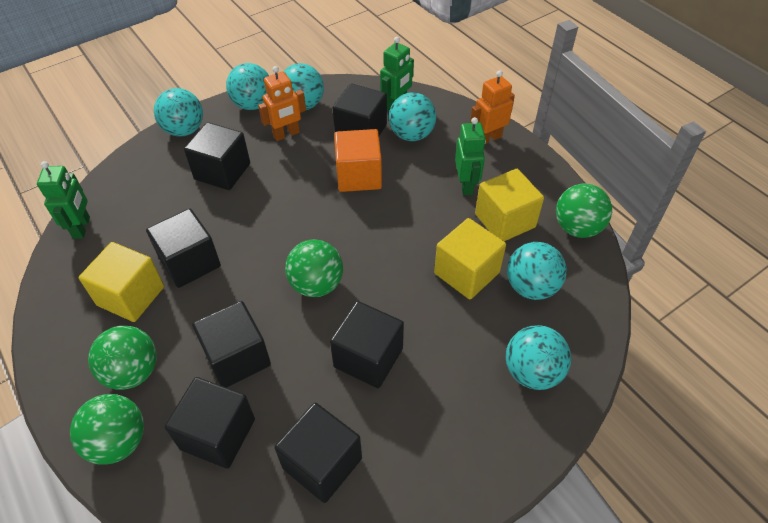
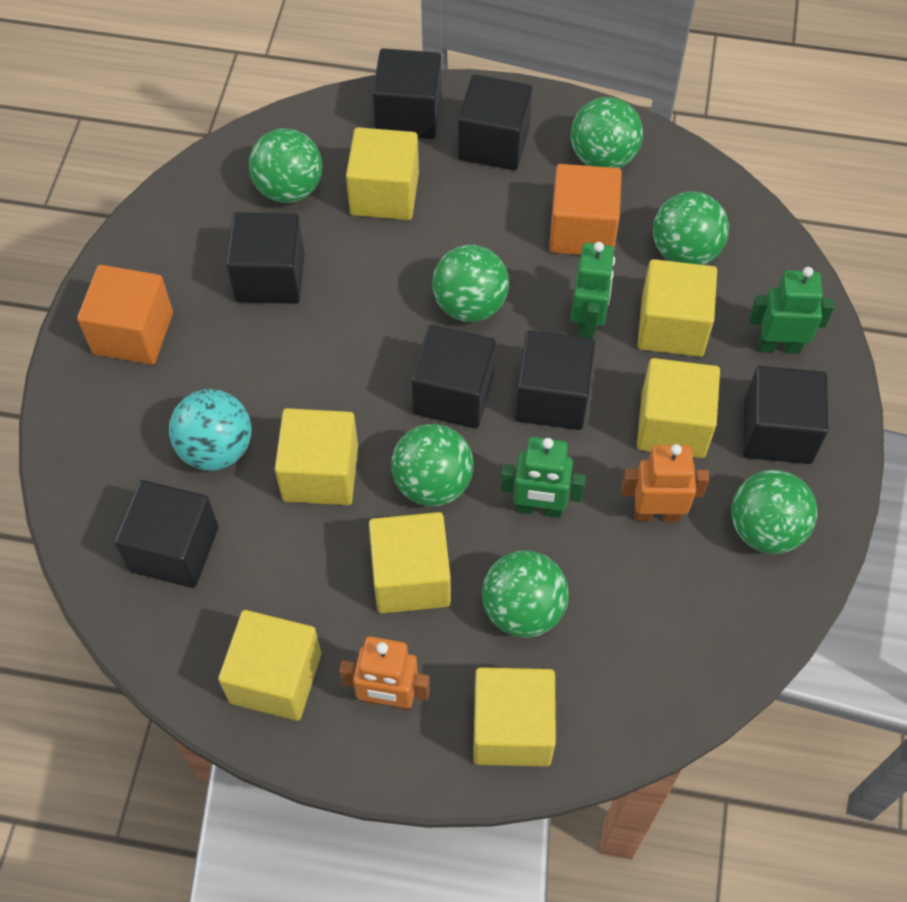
green ball: [70,394,144,464] [88,326,157,390] [285,239,343,297] [556,183,612,238] = 4 -> [249,128,322,203] [391,424,474,506] [432,245,509,322] [482,550,569,638] [571,97,643,168] [653,191,729,265] [731,470,817,554] = 7
orange cube: [334,129,382,192] = 1 -> [77,265,173,365] [549,164,622,255] = 2
turquoise ball: [154,88,203,137] [226,63,269,110] [283,63,324,110] [389,93,436,141] [506,325,571,390] [507,242,567,300] = 6 -> [169,389,252,471] = 1
yellow cube: [79,242,164,322] [434,218,506,299] [475,169,544,241] = 3 -> [218,610,321,721] [275,408,358,505] [346,127,419,220] [369,512,451,613] [473,667,556,767] [637,259,717,357] [637,358,720,458] = 7

